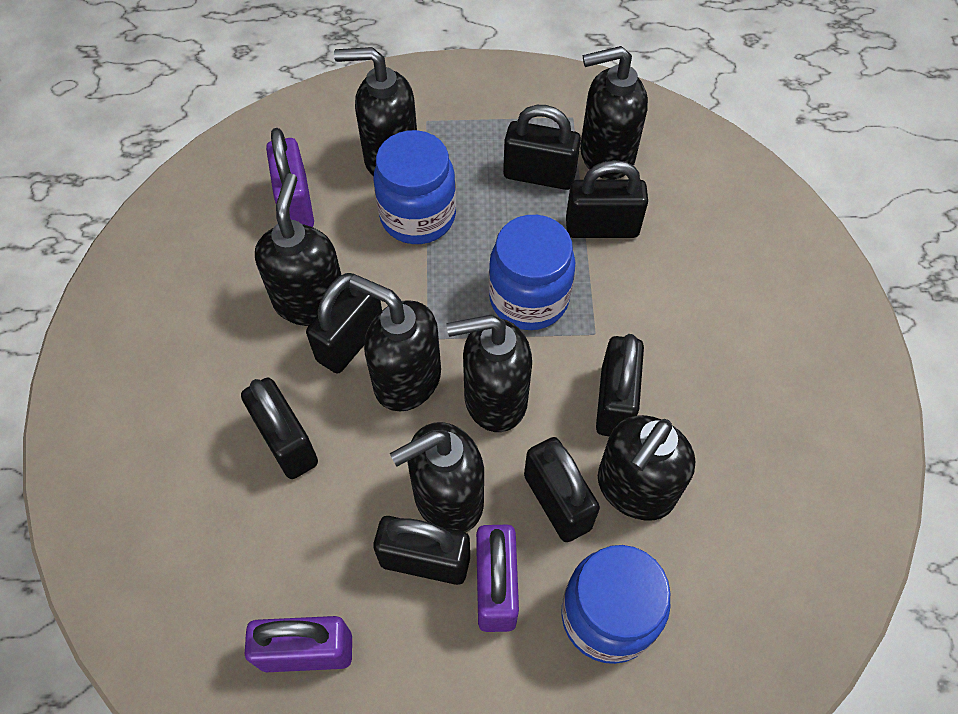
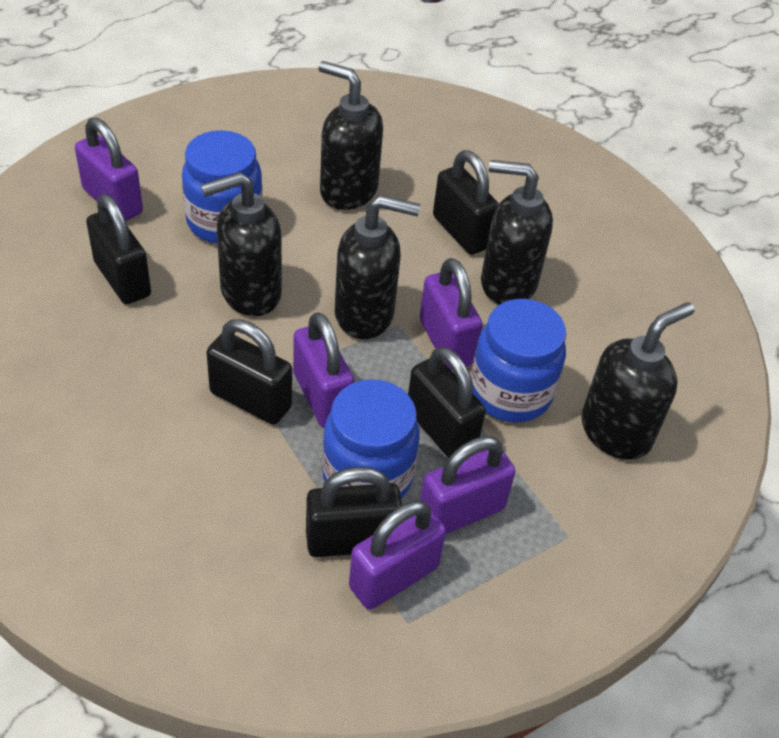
black padlock: [241,377,318,479] [306,273,382,374] [373,516,470,585] [503,105,581,190] [524,437,600,542] [566,160,648,238] [596,334,644,436] = 7 -> [86,194,151,304] [206,319,292,425] [306,467,402,557] [408,347,486,458] [433,150,499,255] = 5
black soap dispenser: [255,173,341,326] [334,47,417,176] [349,275,441,412] [390,422,484,532] [446,315,532,432] [580,46,648,180] [598,415,695,521] = 7 -> [201,172,282,316] [318,61,383,210] [335,195,420,339] [481,160,553,305] [581,302,694,460] = 5
purple padlock: [245,616,352,672] [266,128,314,227] [476,525,519,632] = 3 -> [75,118,143,221] [293,312,354,428] [349,500,446,610] [420,258,482,370] [420,436,515,534] = 5

